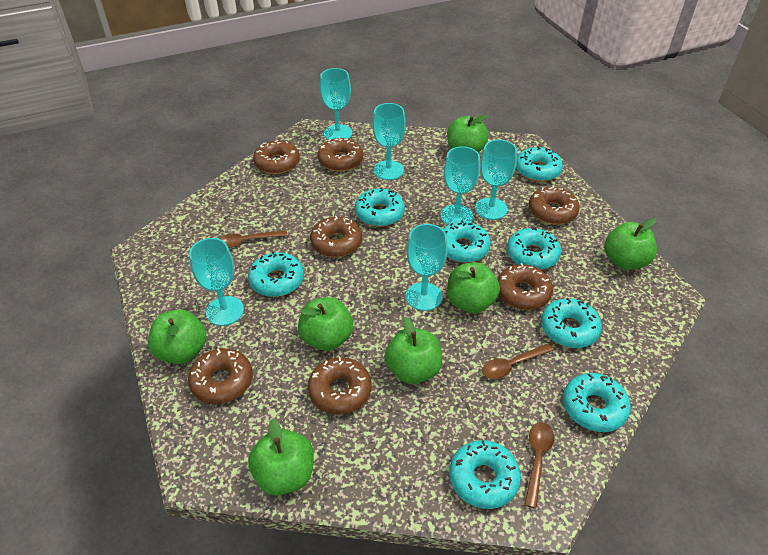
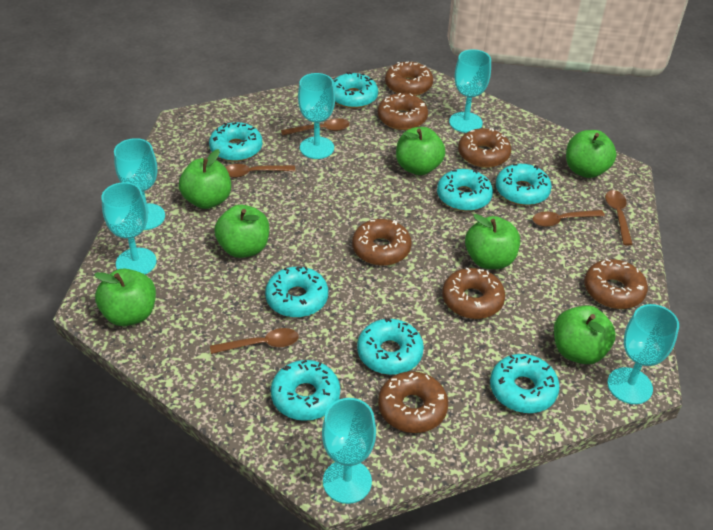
brown spoon: [219,230,288,248] [482,343,554,379] [524,422,554,509] = 3 -> [210,328,299,354] [225,164,296,178] [281,118,350,136] [532,210,605,227] [605,190,633,245] = 5

